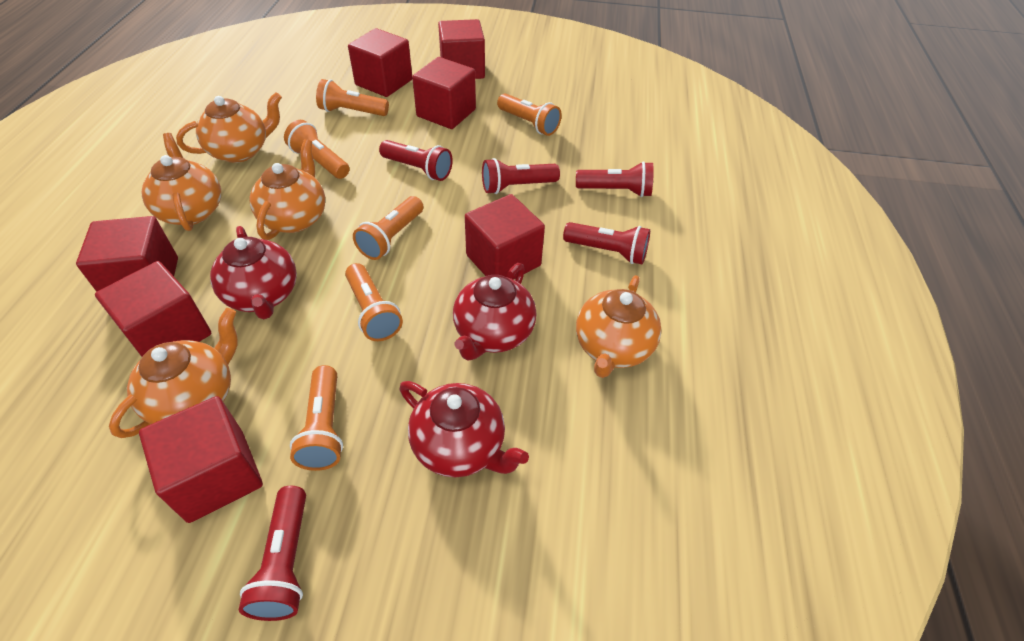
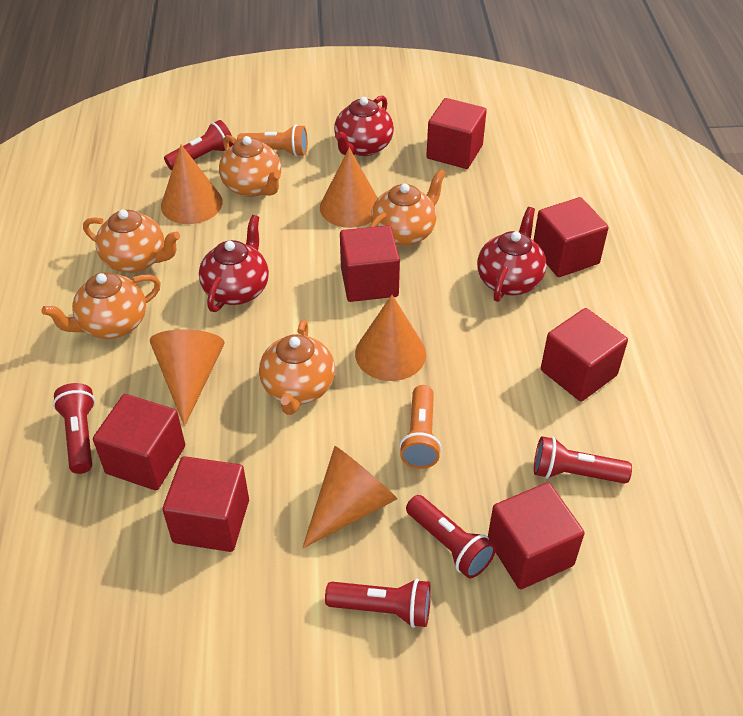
orange cone: none = 0 -> [150,329,225,426] [161,145,223,224] [302,446,397,548] [320,148,378,228] [355,295,426,381] = 5
orange flashlight: [284,120,350,179] [290,365,343,471] [316,79,389,116] [345,263,403,341] [353,196,424,260] [497,93,562,136] = 6 -> [237,125,308,157] [399,385,441,469] = 2

